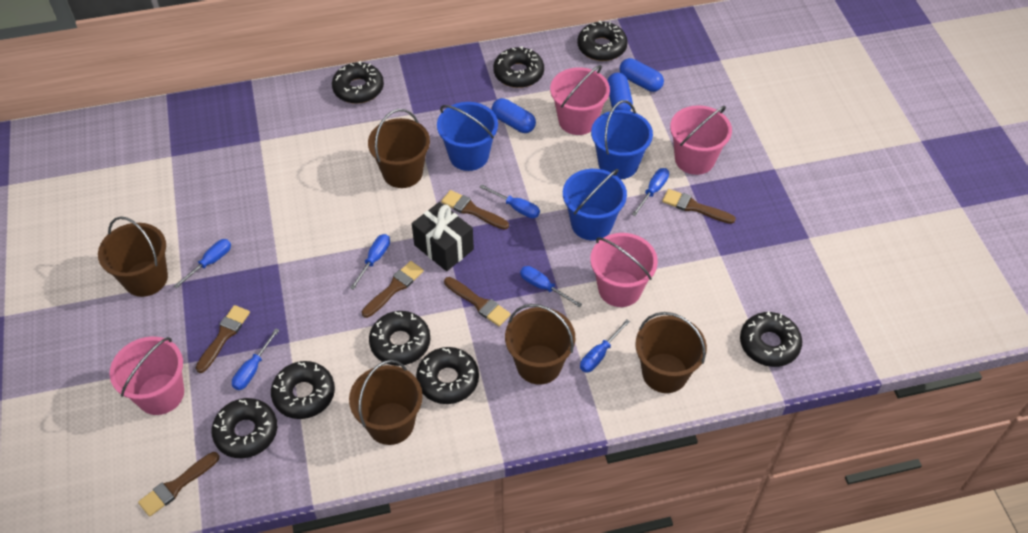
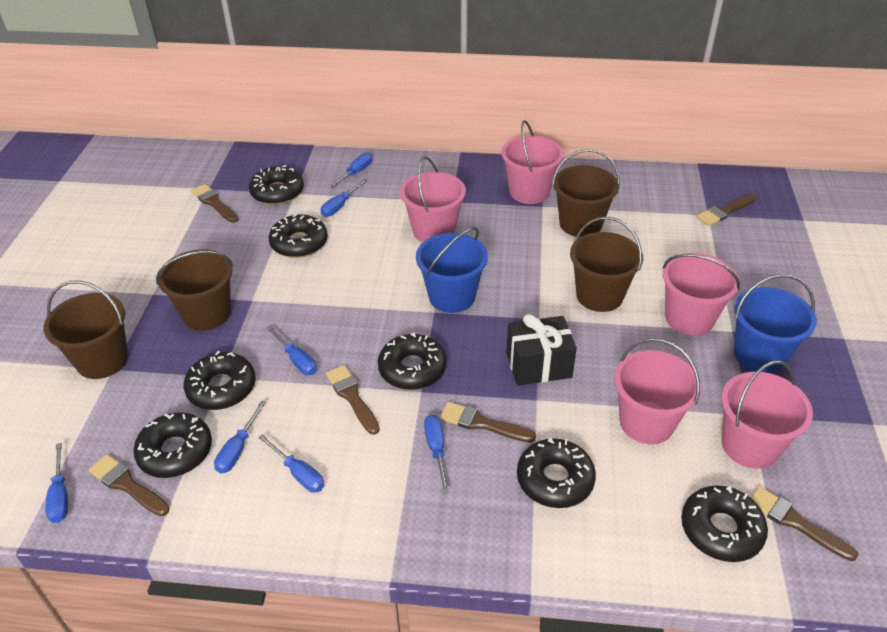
black donut: [212,398,277,458] [271,361,335,419] [332,61,384,104] [369,311,430,366] [416,347,479,404] [493,46,544,88] [577,20,628,61] [740,311,802,367] = 8 -> [133,412,212,478] [183,351,256,410] [249,165,304,205] [269,214,328,258] [378,332,447,390] [517,438,596,508] [681,485,768,562] = 7
blue bucket: [437,102,498,171] [563,169,627,240] [591,100,653,179] = 3 -> [416,227,488,313] [734,274,817,373] = 2
blue capsule: [492,98,536,133] [607,73,633,111] [619,58,664,92] = 3 -> none = 0
brown bucket: [98,216,168,297] [349,360,423,445] [368,109,430,188] [505,304,575,385] [635,312,707,393] = 5 -> [43,280,128,379] [156,249,233,331] [552,149,620,237] [570,217,643,312] = 4
pink bucket: [110,337,184,415] [550,65,610,135] [590,233,658,307] [670,105,732,175] = 4 -> [400,157,466,242] [501,120,564,204] [614,338,701,444] [663,253,740,336] [721,360,813,469] = 5

